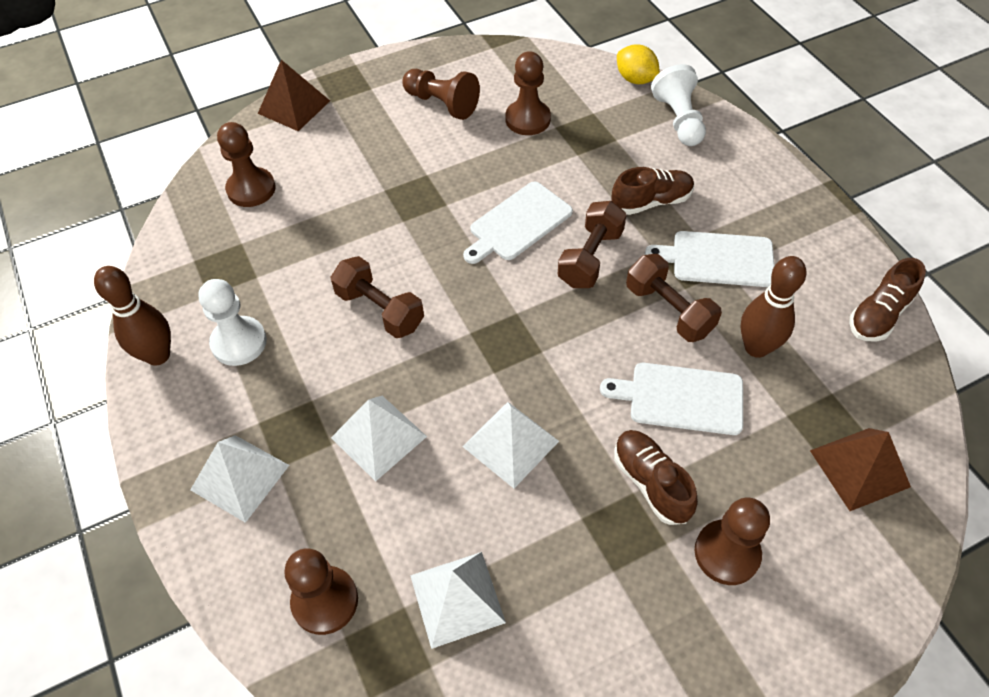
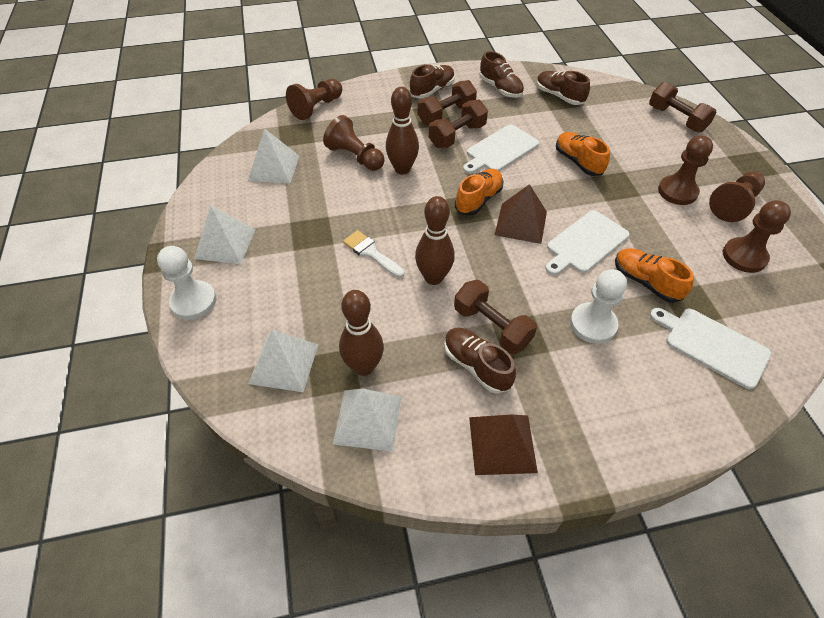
brown bowling pin: [94,266,171,366] [741,256,806,358] = 2 -> [339,290,384,376] [386,87,419,175] [415,196,455,285] = 3
brown dumbbell: [331,256,424,338] [558,201,627,288] [626,254,722,342] = 3 -> [418,80,477,125] [429,100,488,148] [454,280,537,354] [649,82,716,133] = 4
brown shoe: [611,167,694,215] [614,430,698,525] [849,258,926,342] = 3 -> [410,64,455,99] [444,328,516,394] [479,51,524,98] [537,71,590,105] = 4
orange shoe: none = 0 -> [455,169,504,215] [556,132,610,176] [615,248,694,303] = 3
white brush: none = 0 -> [343,230,404,278] = 1
yellow lemon: [617,44,660,84] = 1 -> none = 0

